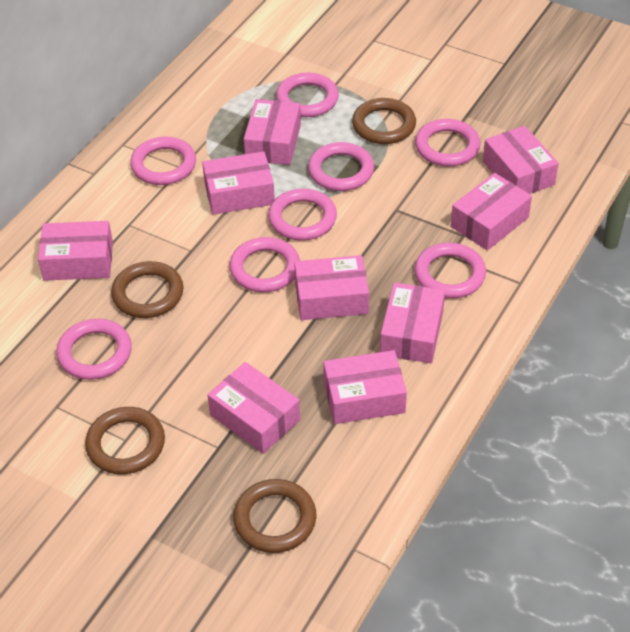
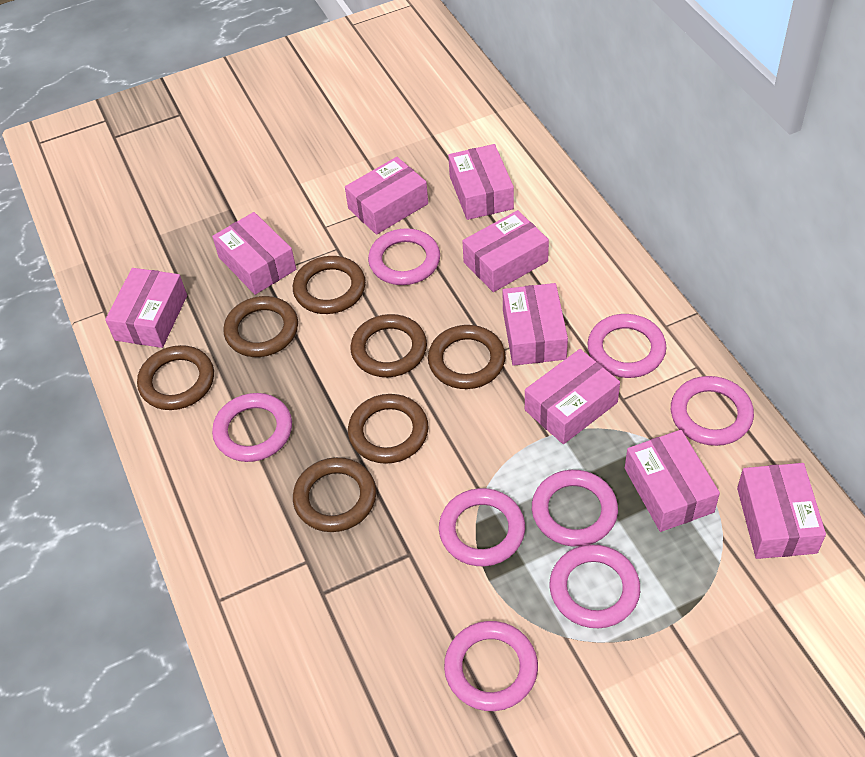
brown ring: [85,407,165,474] [111,261,183,318] [233,479,316,553] [352,98,416,144] = 4 -> [137,345,214,410] [223,296,298,357] [293,256,366,314] [293,457,376,532] [348,394,429,464] [350,314,427,377] [428,325,506,389] = 7

